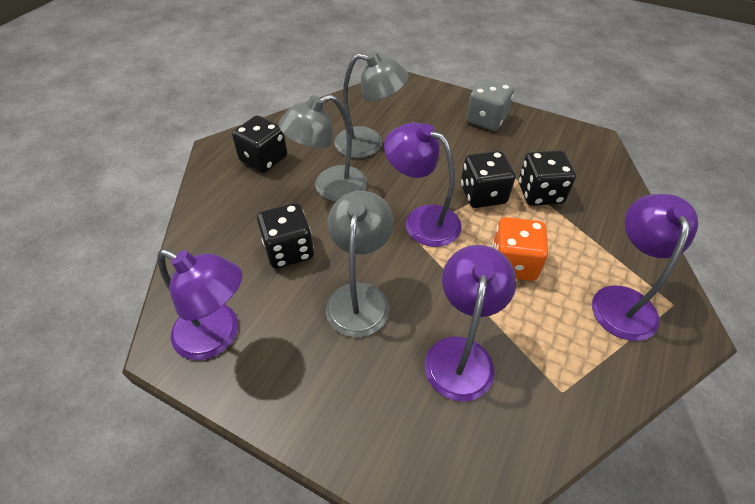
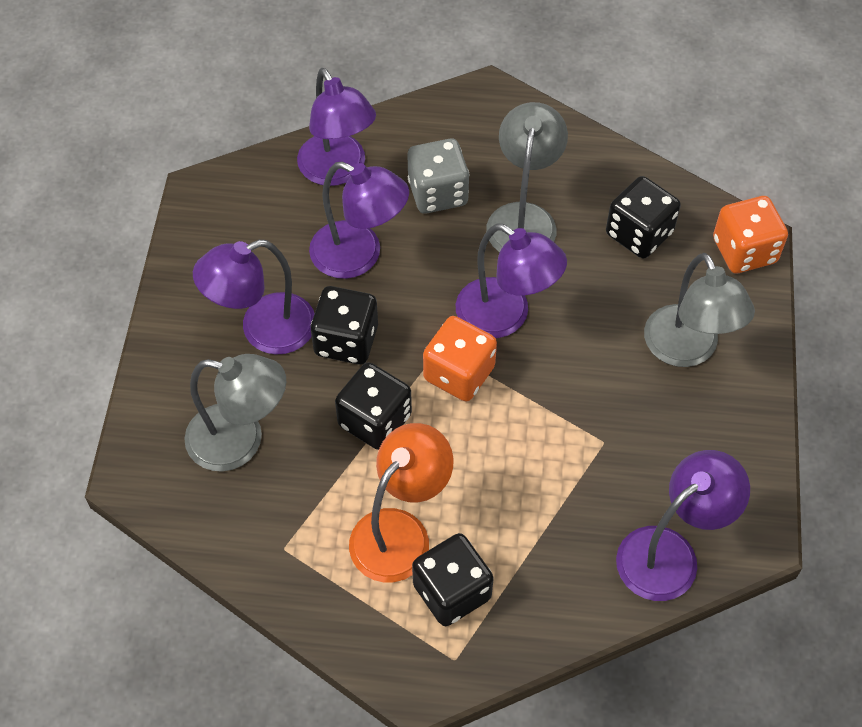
orange dice: [492,217,548,281] = 1 -> [423,316,497,402] [713,196,788,273] = 2
orange lamp: none = 0 -> [349,423,454,582] = 1
purple lamp: [157,249,242,360] [384,122,462,247] [424,245,516,401] [592,194,698,341] = 4 -> [193,240,315,355] [297,68,376,186] [309,162,409,279] [456,223,567,338] [616,450,750,601] = 5

